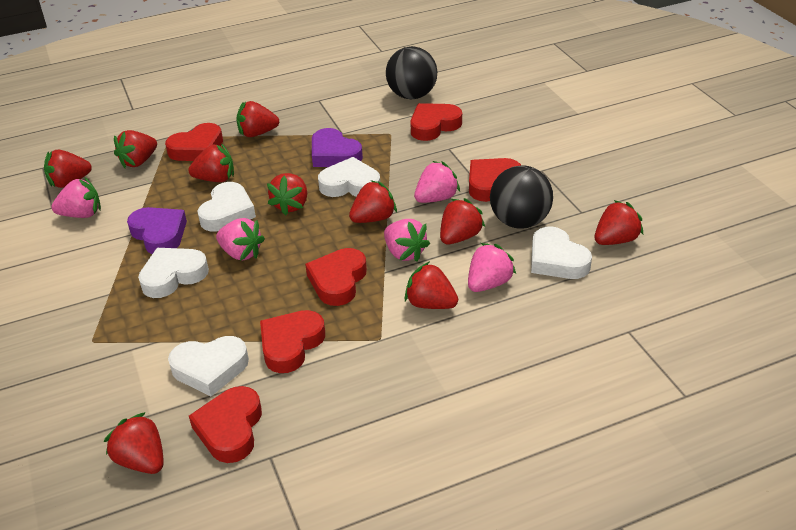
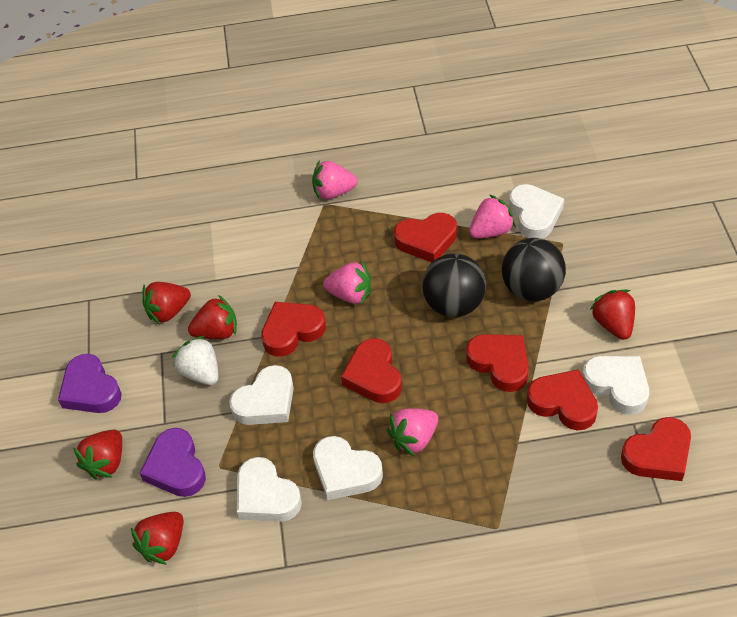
pink strawberry: [51,178,101,218] [216,218,265,261] [384,219,430,262] [414,161,460,203] [468,243,516,292] = 5 -> [312,160,357,200] [323,261,371,304] [387,408,438,456] [469,195,515,238] = 4
red strawberry: [44,150,92,188] [104,412,164,474] [114,130,157,168] [188,143,234,182] [236,101,279,137] [267,173,307,216] [349,180,397,223] [405,262,458,309] [440,198,485,244] [595,200,643,245] = 10 -> [74,430,122,479] [131,512,184,565] [142,282,191,325] [188,295,237,339] [590,290,635,340] = 5
white strawberry: none = 0 -> [172,336,219,385] = 1

